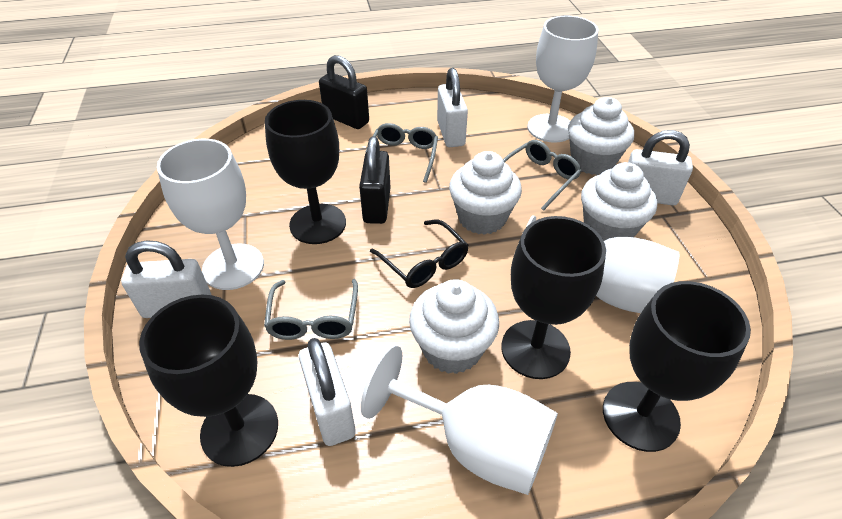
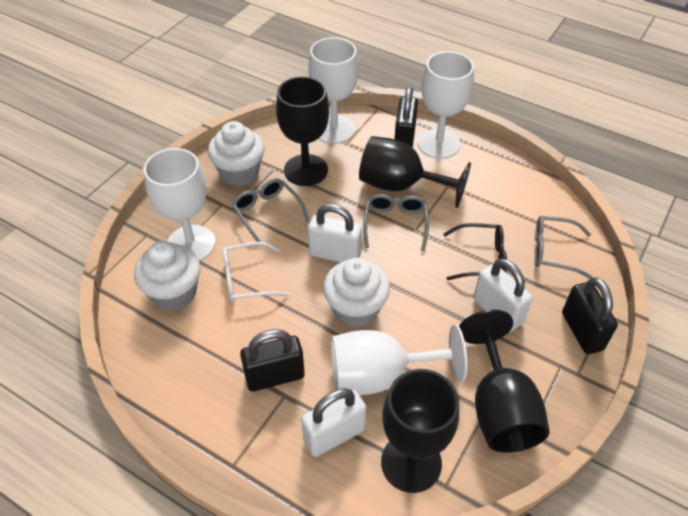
black padlock: [319,55,369,129] [359,136,391,224] = 2 -> [240,329,305,392] [394,86,418,148] [562,277,618,354] = 3
white cupcake: [409,279,499,374] [449,151,522,235] [568,97,634,175] [581,162,657,241] = 4 -> [134,241,201,311] [208,121,265,186] [323,258,390,328] = 3
white glasses: none = 0 -> [223,242,290,302] = 1
white padlock: [121,240,211,318] [299,338,356,446] [437,68,468,147] [628,130,693,205] = 4 -> [301,388,366,457] [308,204,362,263] [474,258,532,332] = 3

